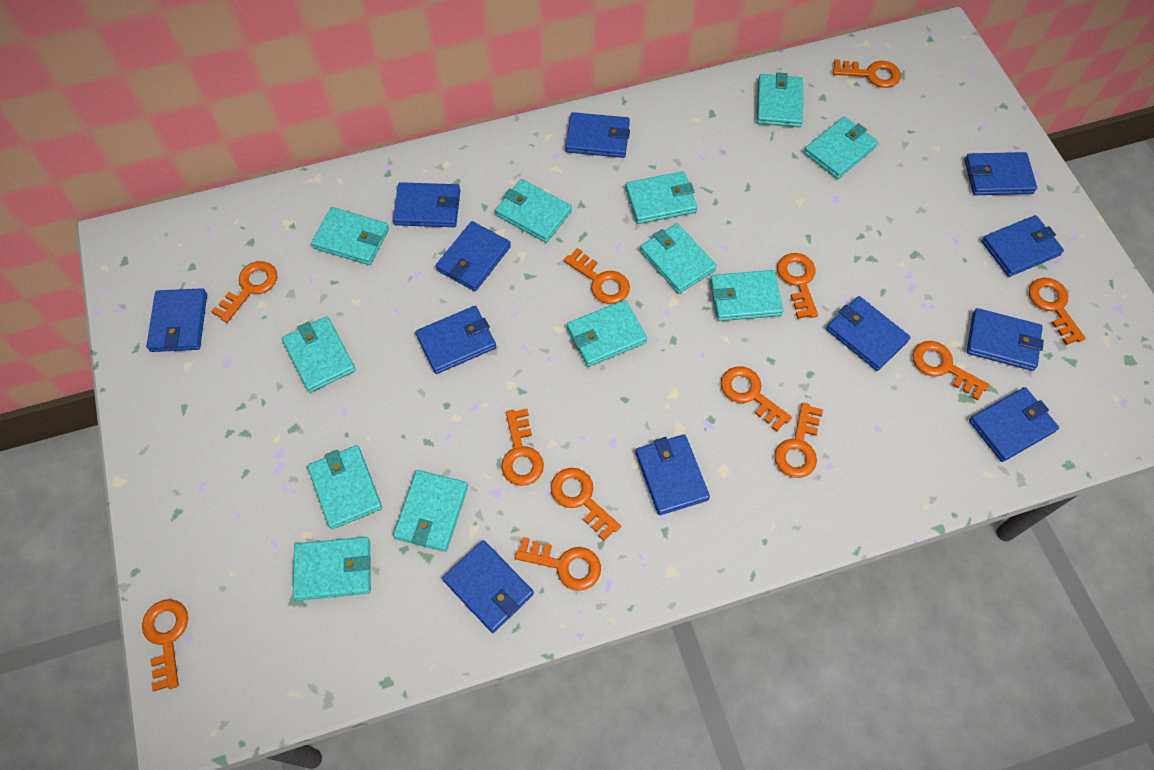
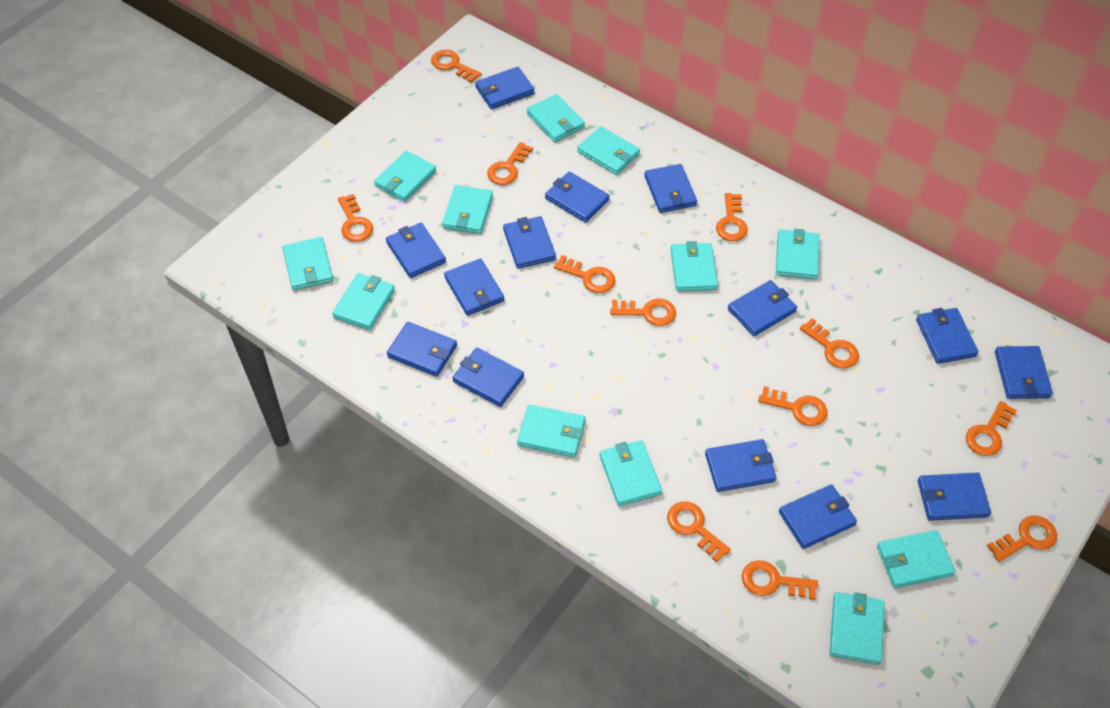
blue wallet: [146,288,207,352] [393,182,460,227] [415,306,496,374] [436,221,511,291] [442,540,534,633] [565,112,630,158] [635,434,710,515] [826,296,910,371] [964,152,1037,195] [967,308,1044,371] [969,387,1059,462] [981,215,1064,277] = 12 -> [386,223,446,278] [387,322,457,377] [444,258,504,316] [452,348,524,407] [475,67,535,109] [503,216,556,269] [545,171,610,223] [644,164,697,213] [705,439,776,492] [728,280,797,336] [779,484,857,549] [916,308,979,364] [918,473,991,521] [995,346,1053,399] = 14

